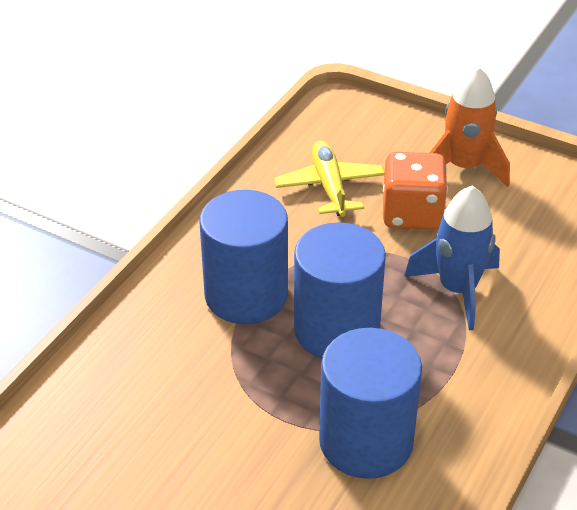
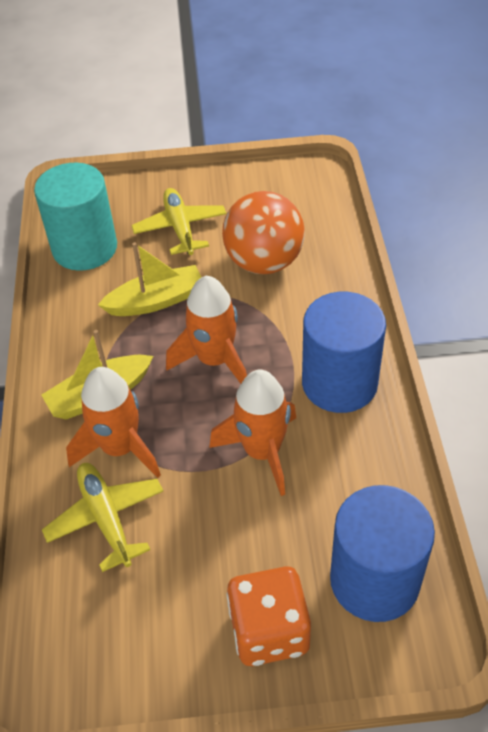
blue cylinder: [200,190,288,324] [294,222,386,358] [319,328,422,479] = 3 -> [302,292,386,413] [330,485,435,622] = 2
blue rocket: [404,185,500,330] = 1 -> none = 0
orange ball: none = 0 -> [222,191,305,274] = 1
orange rocket: [430,66,510,187] = 1 -> [66,367,161,478] [166,276,247,384] [209,370,296,496] = 3
turquoise cylinder: none = 0 -> [34,163,117,271] = 1
yellow boat: none = 0 -> [41,330,153,419] [98,242,202,316] = 2
yellow plane: [274,141,385,217] = 1 -> [42,463,163,572] [131,188,226,255] = 2

